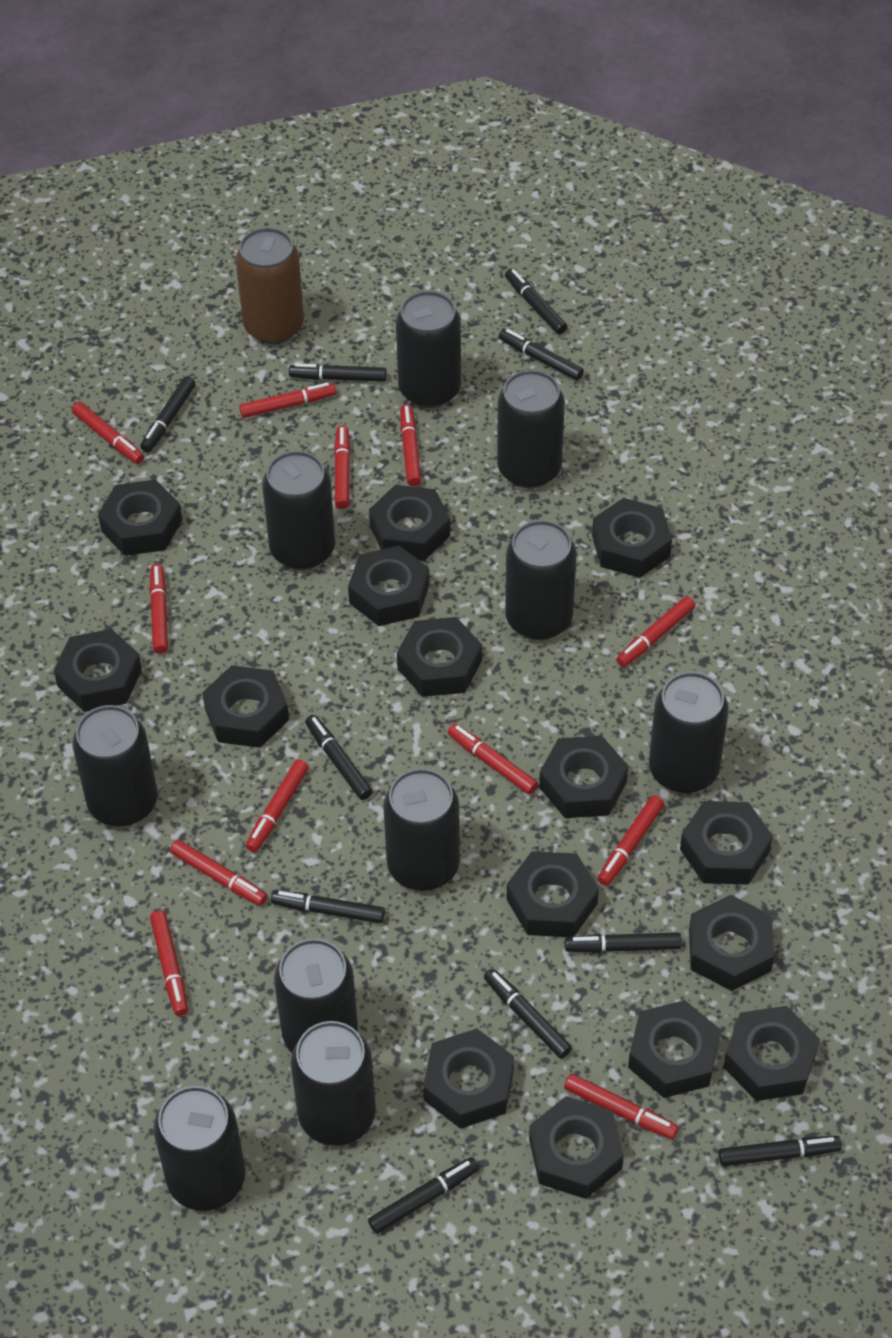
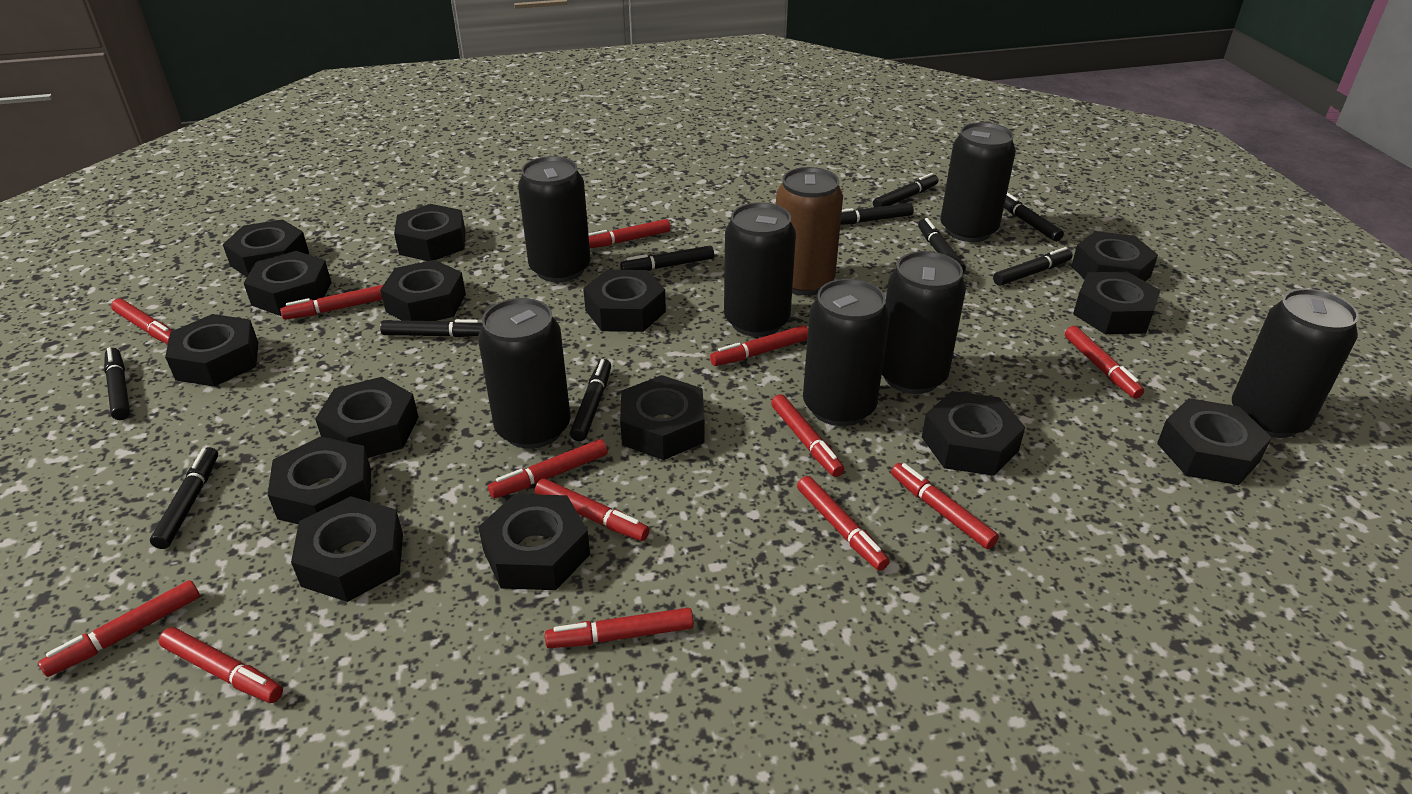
black can: [72,705,158,827] [154,1086,245,1211] [262,451,335,570] [274,938,358,1052] [291,1021,376,1146] [383,768,460,891] [396,291,461,408] [497,370,565,488] [505,520,577,640] [649,672,729,793] = 10 -> [478,298,571,449] [518,156,590,282] [724,202,796,337] [803,279,890,426] [882,251,966,394] [940,122,1016,242] [1232,289,1359,438] = 7
red marker: [72,402,144,464] [149,564,168,654] [150,911,188,1016] [170,840,267,906] [239,382,337,418] [246,759,309,852] [334,426,350,509] [400,404,421,486] [447,724,538,794] [564,1074,679,1139] [597,795,664,886] [616,596,696,667] = 12 -> [39,580,200,677] [111,299,172,344] [159,627,283,703] [280,285,383,320] [488,439,608,499] [535,478,650,541] [545,608,694,648] [588,219,671,248] [710,325,808,366] [771,394,844,477] [797,476,890,571] [891,463,999,549] [1065,326,1144,399] = 13

